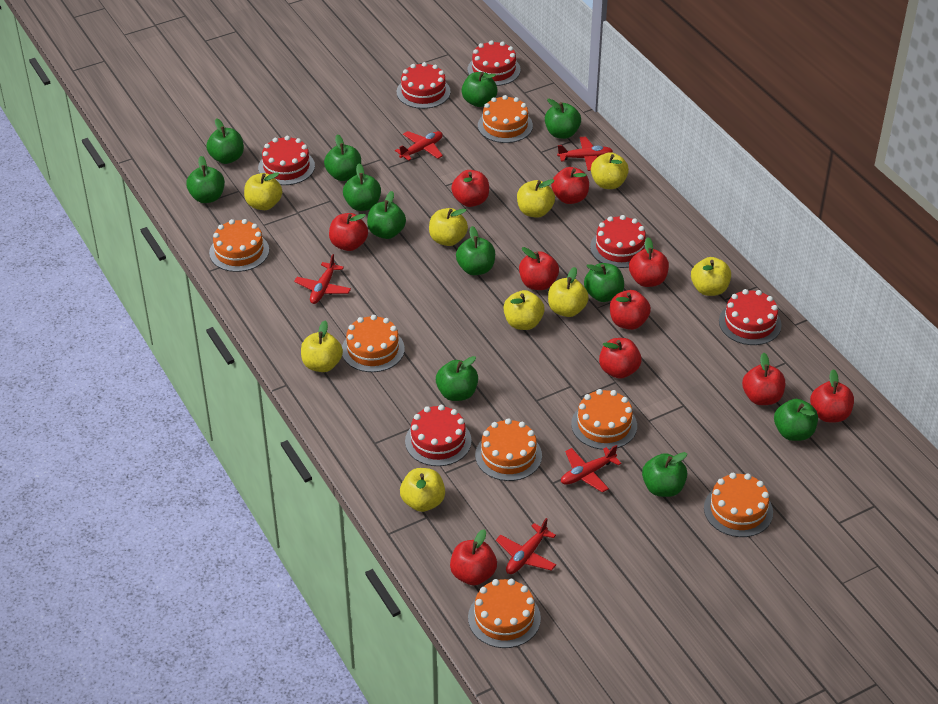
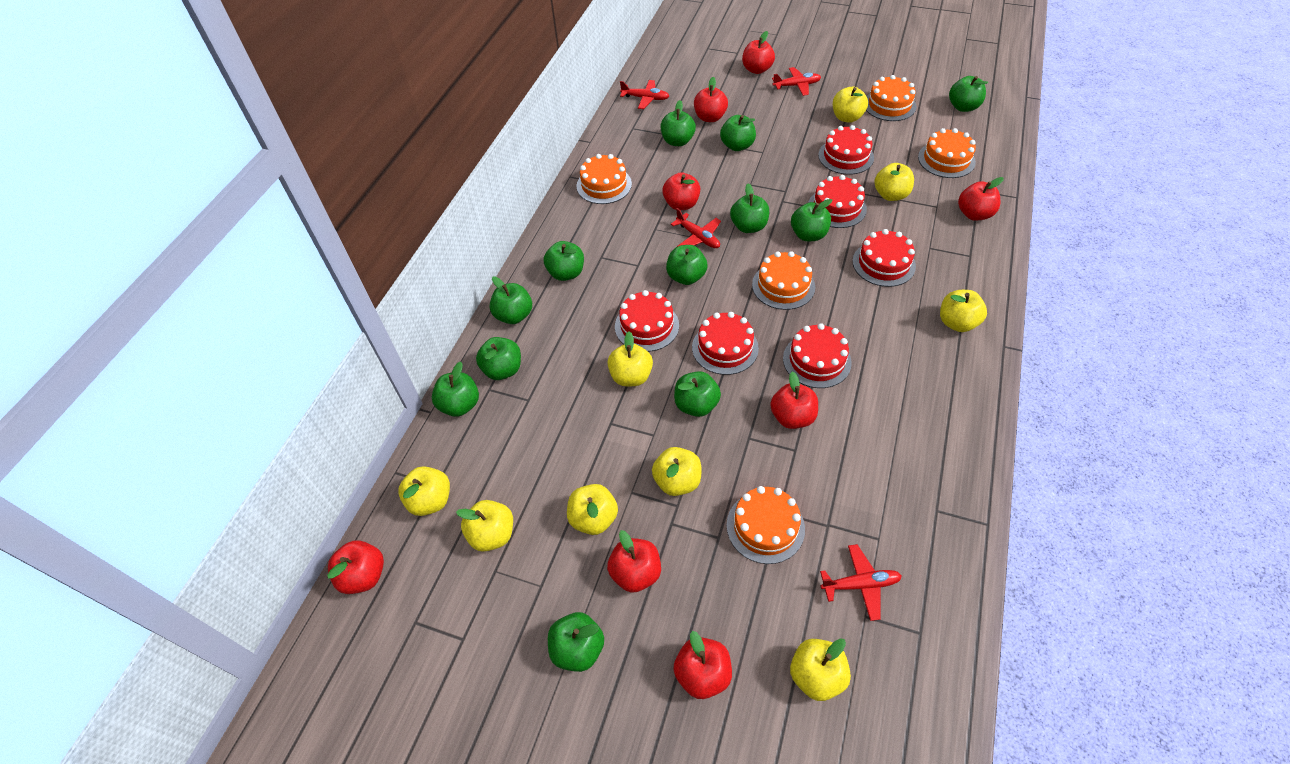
orange cake: [209,219,269,272] [342,315,405,372] [468,579,541,648] [475,418,542,481] [478,95,533,143] [571,389,637,450] [704,473,773,537] = 7 -> [577,154,632,204] [727,486,805,564] [752,251,815,310] [866,75,916,121] [918,128,976,178] = 5
red apple: [329,213,368,251] [450,529,497,585] [451,170,489,207] [519,247,559,290] [551,167,589,204] [599,338,642,379] [610,290,651,330] [629,237,669,287] [742,353,785,405] [810,369,854,422] = 10 -> [327,540,384,594] [607,530,661,593] [662,172,700,210] [673,631,732,699] [694,77,728,122] [742,31,775,74] [770,371,818,429] [958,177,1004,221] = 8
red plane: [294,254,351,304] [395,131,443,161] [496,518,556,574] [557,137,613,171] [561,445,621,492] = 5 -> [620,80,669,109] [671,208,721,248] [772,67,821,96] [820,544,902,621] = 4

